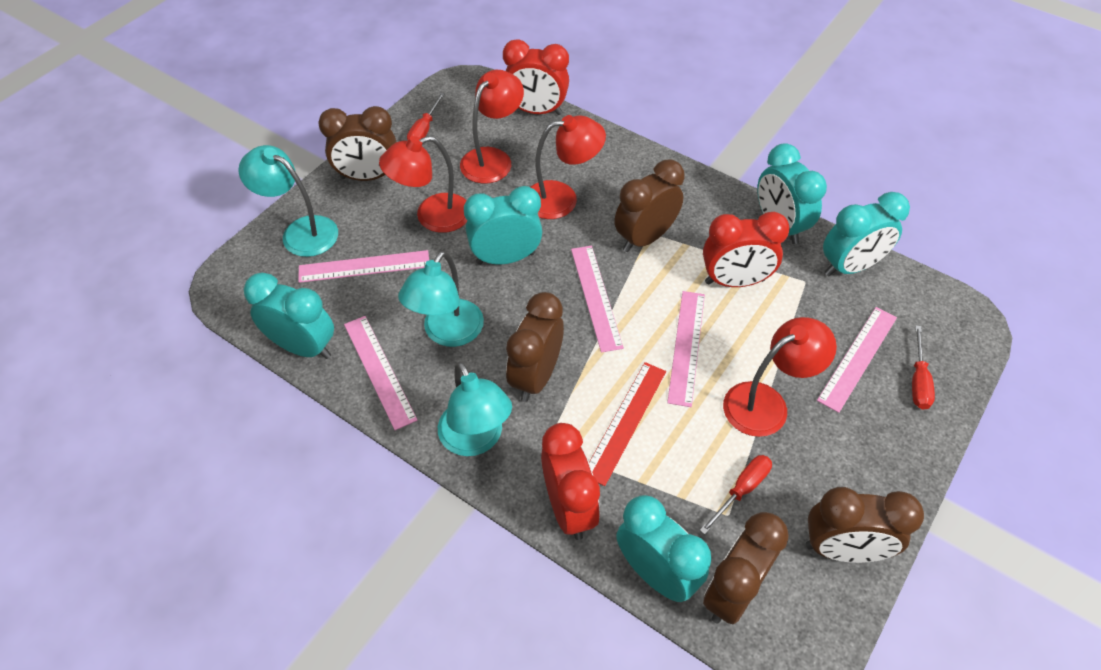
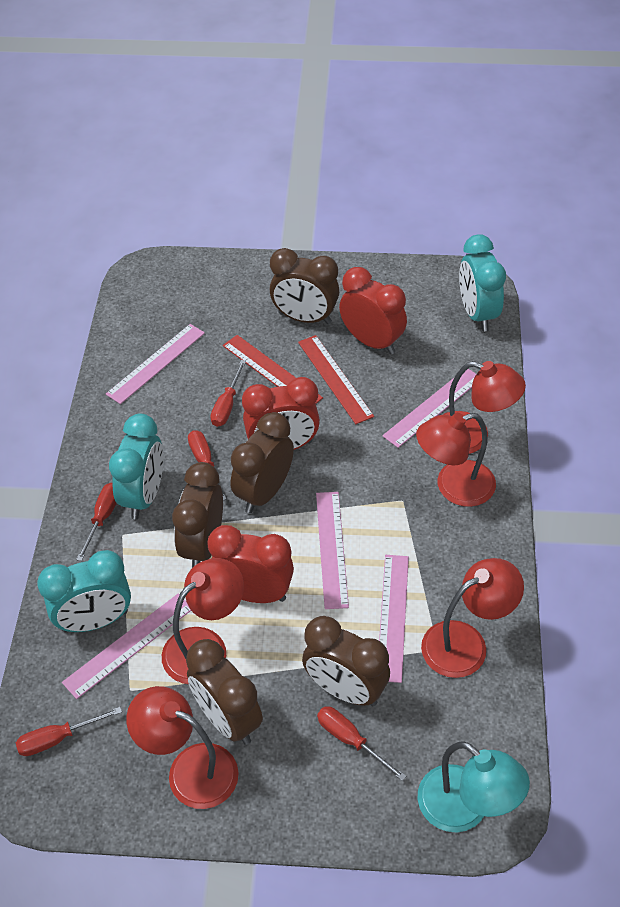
red lamp: [379,136,467,233] [460,70,524,184] [531,115,606,219] [723,317,837,437] = 4 -> [126,686,239,809] [162,558,244,684] [416,413,496,507] [421,558,524,678] [443,361,526,454] = 5
red ruler: [589,362,666,486] = 1 -> [223,335,323,403] [298,335,374,424] = 2
red screwdriver: [407,93,445,141] [700,455,772,534] [912,325,935,410] = 3 -> [16,707,122,756] [76,483,117,561] [188,430,227,501] [211,360,246,427] [317,706,406,781] = 5
turquoise clock: [244,273,334,359] [464,186,542,265] [616,495,712,602] [757,143,827,244] [823,192,910,276] = 5 -> [37,550,131,632] [109,414,163,519] [459,234,506,331] = 3
turquoise lamp: [238,145,338,257] [398,251,484,347] [438,362,512,456] = 3 -> [418,741,530,832] = 1

